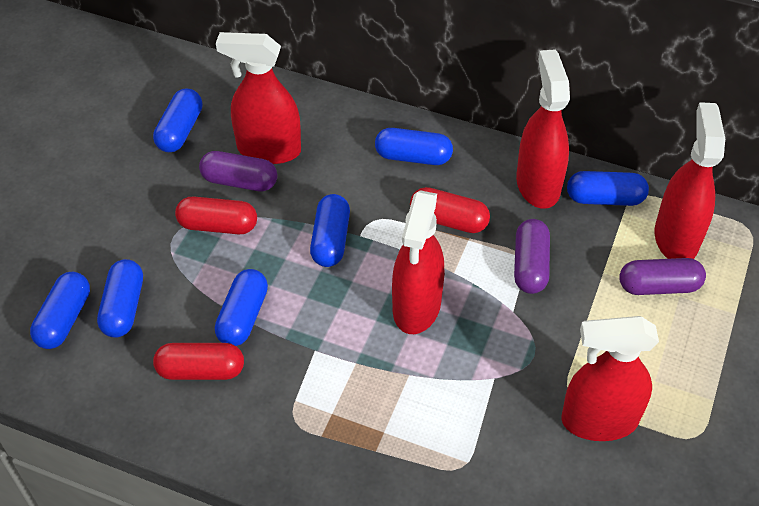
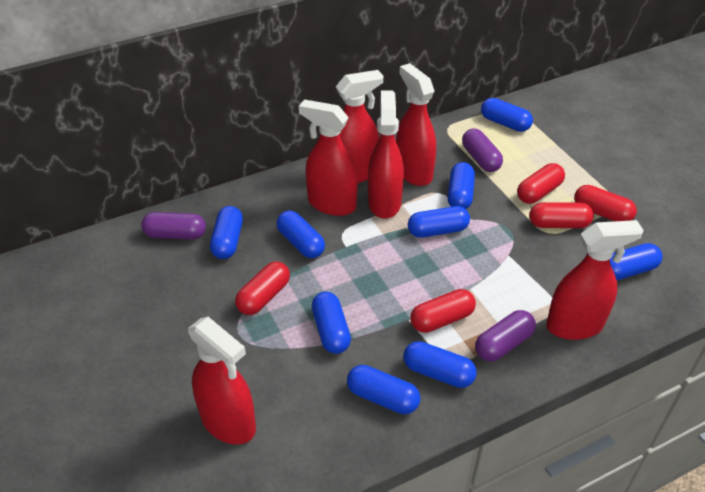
blue capsule: [30,272,90,349] [97,259,143,338] [153,88,202,152] [215,269,268,346] [310,194,350,267] [375,128,453,165] [567,171,649,206] = 7 -> [210,206,243,259] [276,210,325,258] [312,292,351,354] [347,365,420,414] [403,341,477,388] [408,206,470,238] [448,162,475,209] [481,98,533,132] [610,243,663,280] = 9
red capsule: [153,343,244,380] [175,196,257,234] [410,187,490,233] = 3 -> [235,261,290,315] [410,289,476,333] [517,163,565,204] [529,202,594,228] [574,185,637,221] = 5
red spray bottle: [216,32,301,164] [392,190,444,334] [516,49,570,209] [561,316,659,441] [655,102,725,259] = 5 -> [188,317,256,445] [299,99,358,216] [336,70,383,183] [368,91,404,219] [396,63,436,186] [546,220,644,340] = 6

